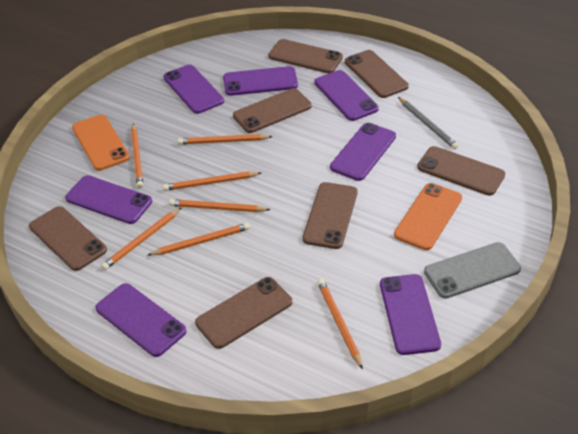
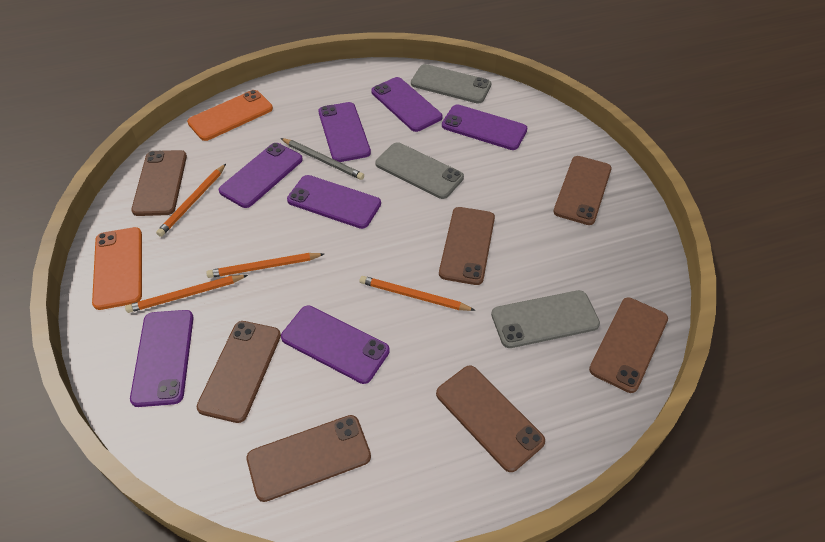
grey phone: [424,242,521,299] = 1 -> [375,142,464,199] [411,64,491,104] [491,290,600,348] = 3
orange pencil: [101,207,182,270] [131,124,143,188] [148,223,250,256] [163,171,261,191] [169,199,270,212] [178,134,273,145] [317,279,363,369] = 7 -> [125,275,248,313] [156,164,226,237] [206,253,324,278] [360,276,476,311] = 4

